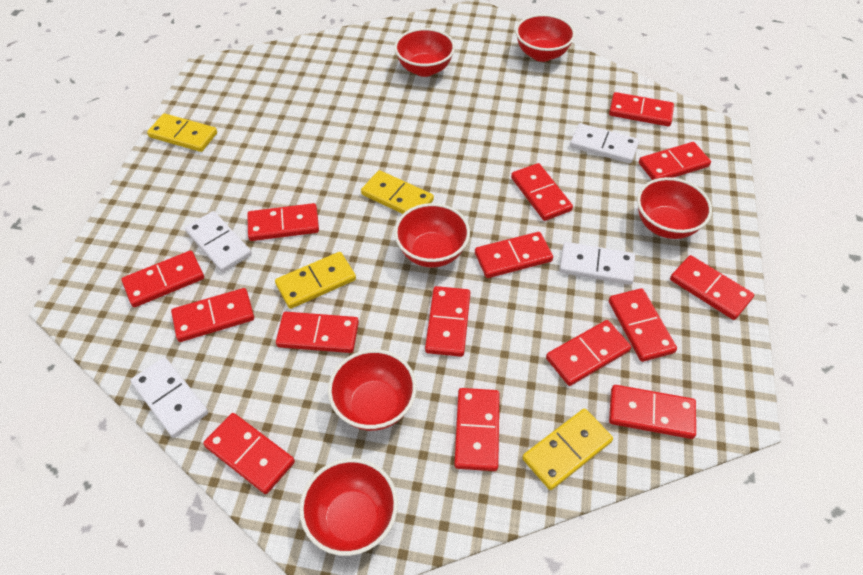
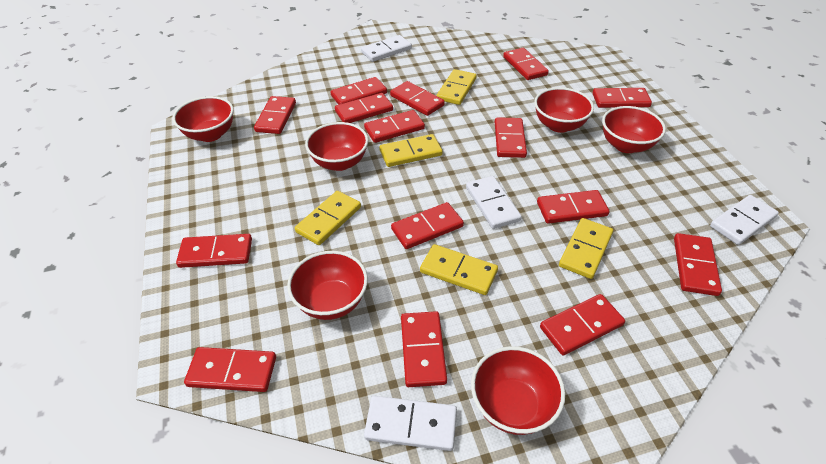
yellow domino: [147,113,217,152] [275,252,356,309] [361,170,434,214] [522,409,613,490] = 4 -> [295,191,361,245] [379,134,443,167] [420,244,498,295] [437,69,477,105] [559,218,613,279] = 5

